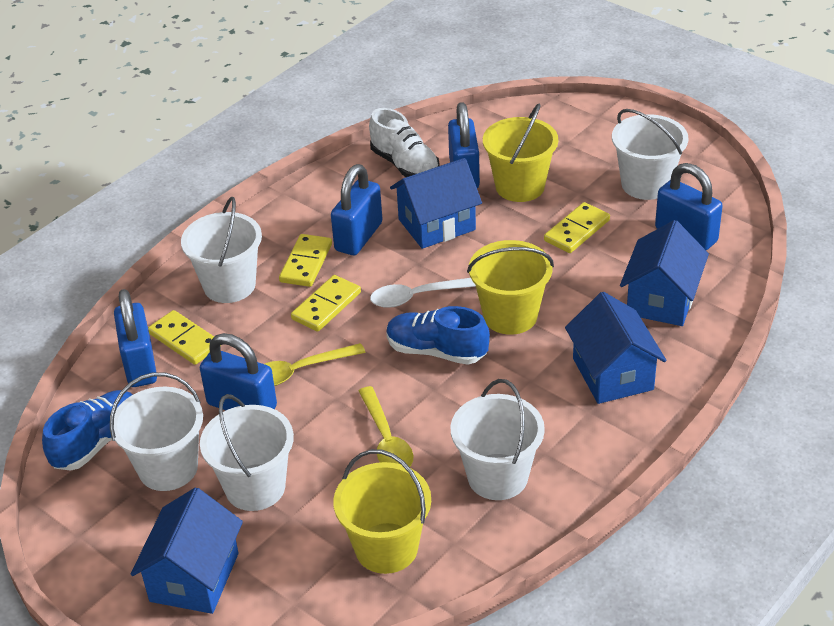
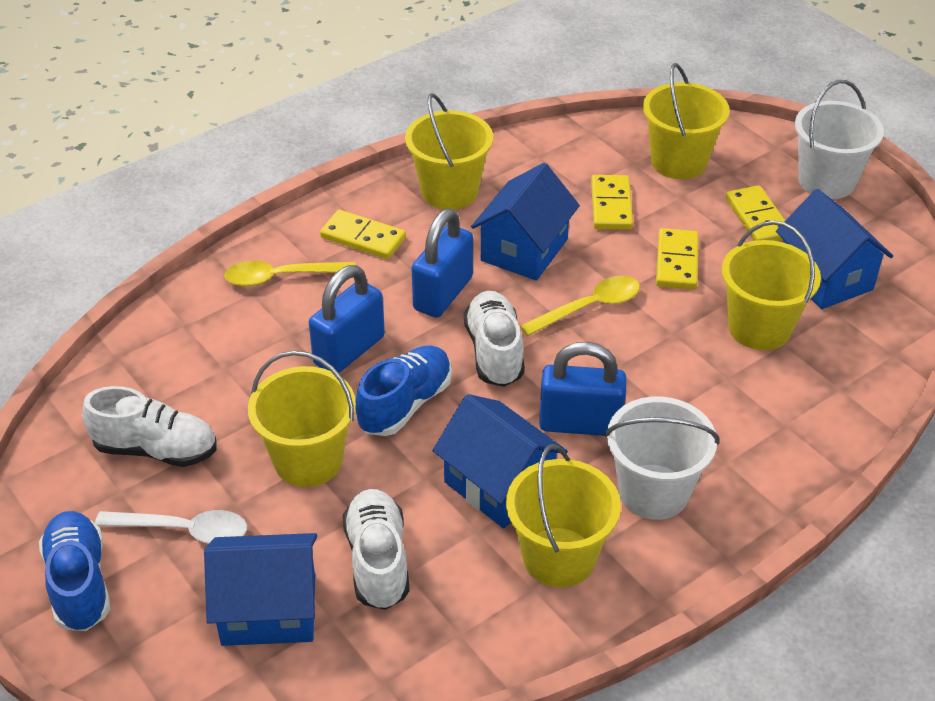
blue padlock: [114,289,157,387] [200,333,277,410] [331,164,382,255] [448,102,480,188] [655,163,723,250] = 5 -> [309,265,385,373] [411,208,473,318] [539,342,627,436] = 3
white bucket: [110,372,203,491] [181,197,262,303] [200,394,294,511] [451,379,545,500] [612,109,688,200] = 5 -> [605,396,719,520] [795,80,884,199] = 2
white shoe: [369,108,440,177] = 1 -> [82,386,217,467] [343,489,409,610] [464,291,525,387] = 3
yellow bucket: [333,449,431,574] [467,240,554,335] [483,104,558,202] = 3 -> [248,350,356,487] [405,93,493,209] [506,444,621,588] [643,63,730,179] [722,221,821,350] = 5

